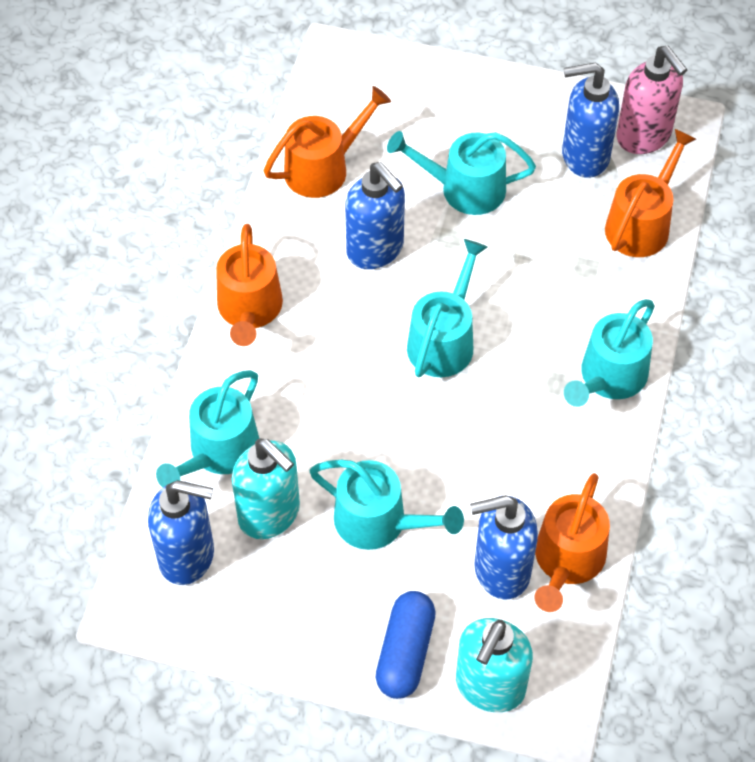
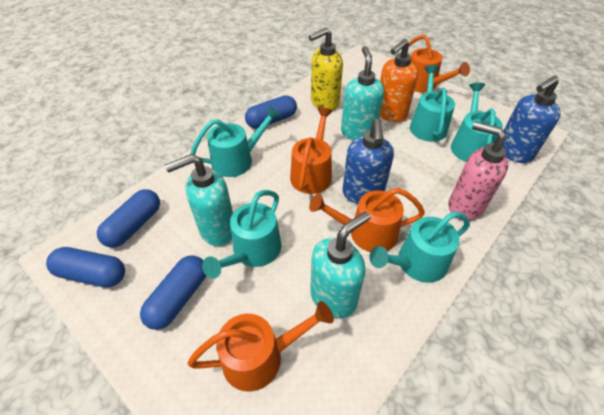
blue capsule: [376,591,436,699] = 1 -> [46,247,125,287] [97,189,160,248] [140,255,206,330] [245,95,297,129] = 4
blue soap dispenser: [148,480,214,585] [345,162,405,269] [470,495,538,599] [562,63,619,178] = 4 -> [342,119,394,204] [502,75,561,163] = 2
orange soap dispenser: none = 0 -> [380,39,418,122] = 1
turquoise soap dispenser: [232,438,300,539] [456,618,533,712] = 2 -> [165,154,233,246] [310,211,371,318] [341,46,384,140] = 3
yellow soap dispenser: none = 0 -> [309,28,343,110] = 1

